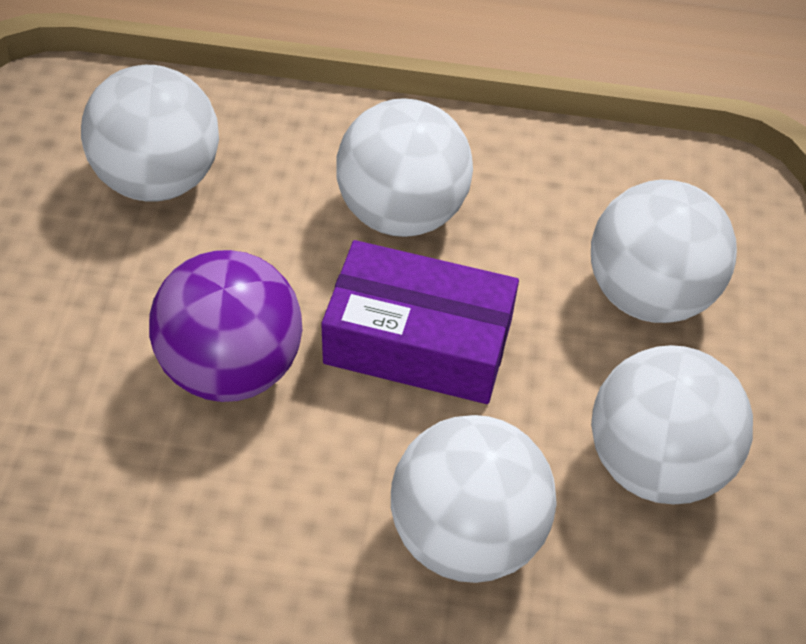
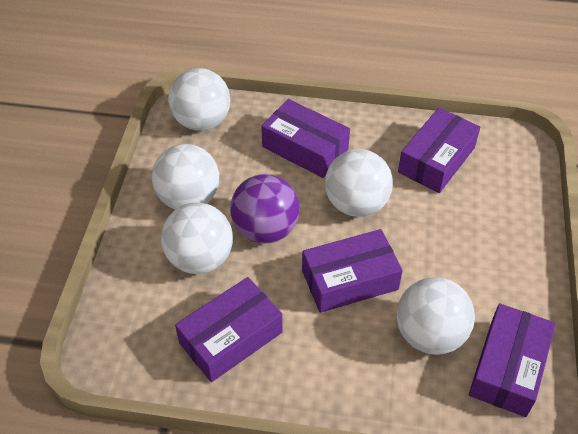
purple box: [321,240,519,404] = 1 -> [175,277,283,382] [261,99,350,178] [302,229,403,313] [398,108,480,193] [469,303,556,417] = 5

